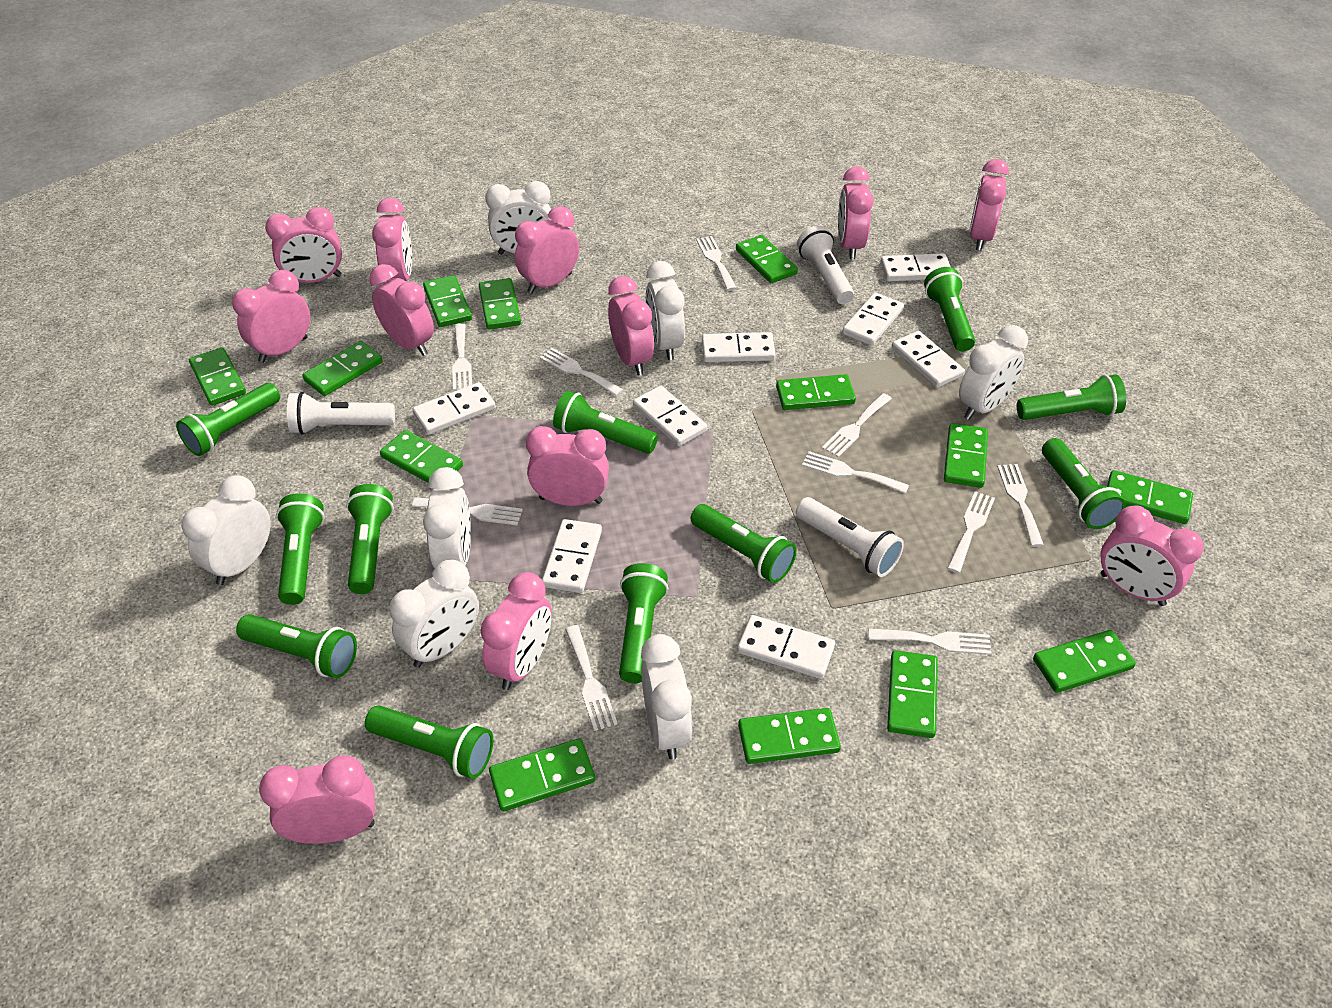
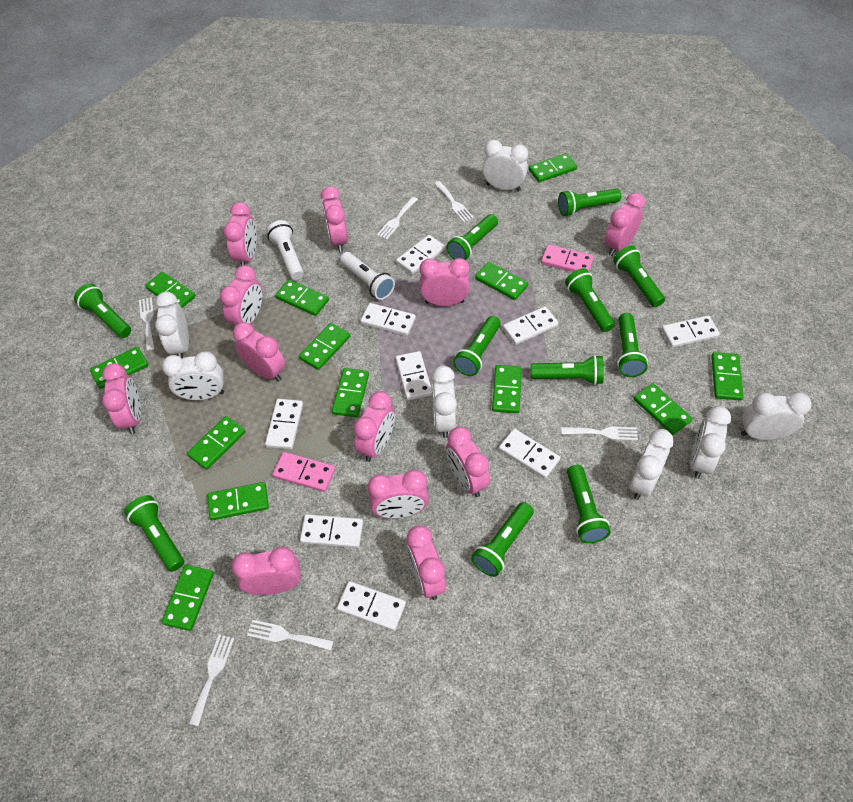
pink domino: none = 0 -> [273,452,335,492] [541,244,594,272] = 2
white domino: [412,382,496,435] [542,519,602,593] [633,386,707,446] [702,332,776,362] [737,615,835,679] [842,292,904,346] [881,253,951,281] [892,331,965,388] = 8 -> [265,399,303,450] [300,514,363,548] [337,581,406,631] [361,303,416,336] [396,235,445,274] [396,351,432,400] [499,429,560,479] [503,306,559,345] [661,315,720,348] = 9
white flashlight: [287,392,395,435] [796,497,904,577] [797,226,854,304] = 3 -> [266,220,304,280] [340,252,395,300] = 2
white fork: [412,497,523,525] [452,323,472,391] [540,348,623,396] [565,625,618,731] [696,236,737,291] [802,451,909,494] [822,393,892,457] [869,629,992,655] [947,491,995,573] [997,464,1044,547] = 10 -> [139,297,155,351] [189,634,235,726] [247,620,334,651] [377,197,418,240] [434,181,474,222] [561,426,638,441] = 6

